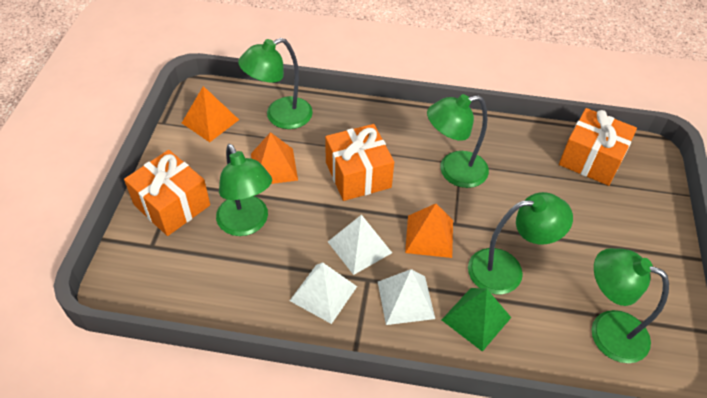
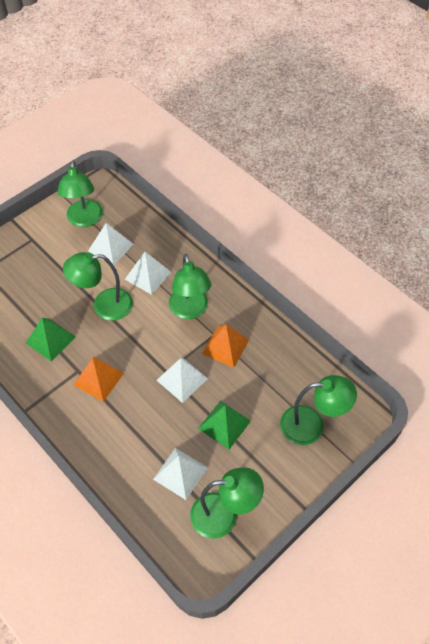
green pyramid: [442,288,512,352] = 1 -> [26,318,75,362] [198,401,251,449] = 2
orange gift: [124,150,210,236] [325,124,394,201] [559,108,637,186] = 3 -> none = 0
orange pyramid: [182,86,239,142] [251,132,298,184] [405,204,453,258] = 3 -> [73,357,124,402] [202,325,249,368] = 2
white pyramid: [290,262,357,324] [328,215,392,275] [378,269,435,325] = 3 -> [88,223,134,265] [125,252,171,295] [153,448,208,500] [156,357,208,403] = 4

